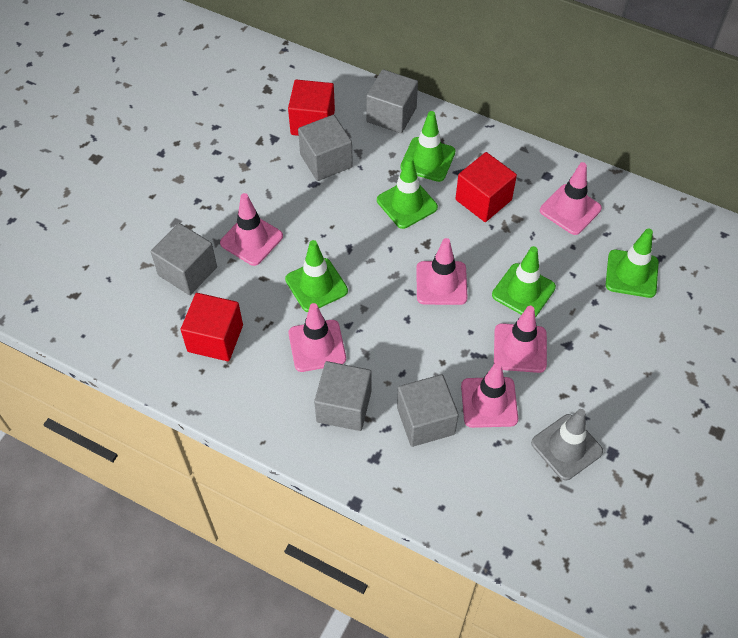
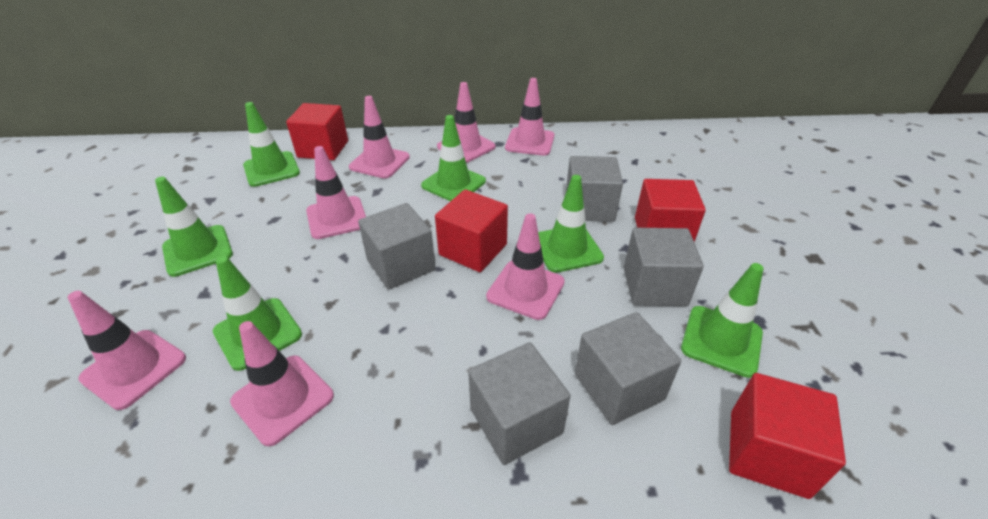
green traffic cone: [285,240,348,312] [377,156,438,229] [400,111,456,182] [492,246,556,317] [606,228,659,298] = 5 -> [155,177,233,277] [213,256,302,371] [243,102,300,187] [421,115,486,201] [538,175,604,273] [681,263,764,378] = 6
grey traffic cone: [531,409,603,480] = 1 -> none = 0
pink traffic cone: [220,193,283,266] [288,303,346,372] [416,238,468,305] [461,362,518,428] [494,306,547,373] [540,162,602,235] = 6 -> [68,291,186,410] [230,321,334,446] [306,146,366,239] [349,96,410,179] [437,82,496,163] [486,213,565,320] [505,78,554,156] = 7
red cube: [181,293,243,361] [288,80,335,136] [455,152,517,222] = 3 -> [286,103,348,160] [435,189,508,272] [635,179,706,242] [729,373,846,499] = 4

